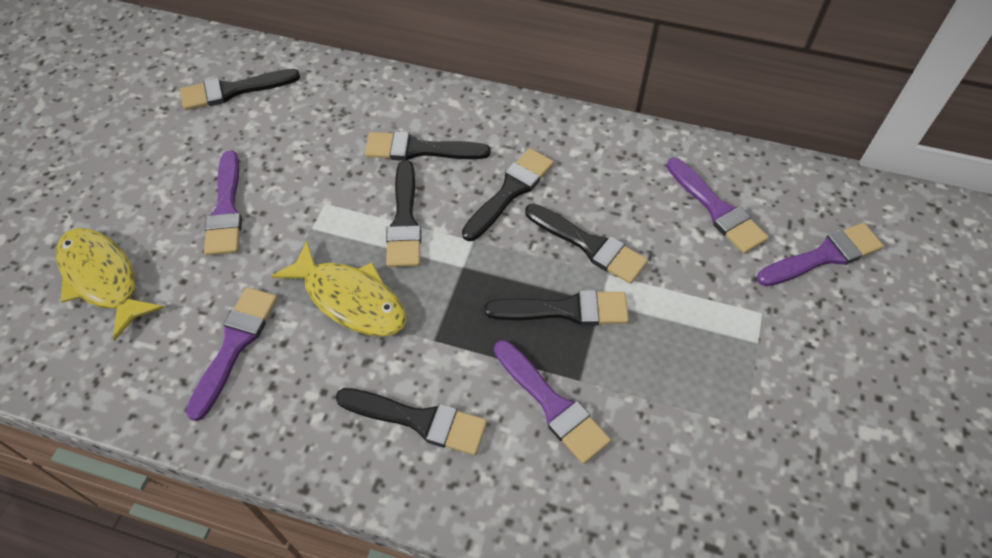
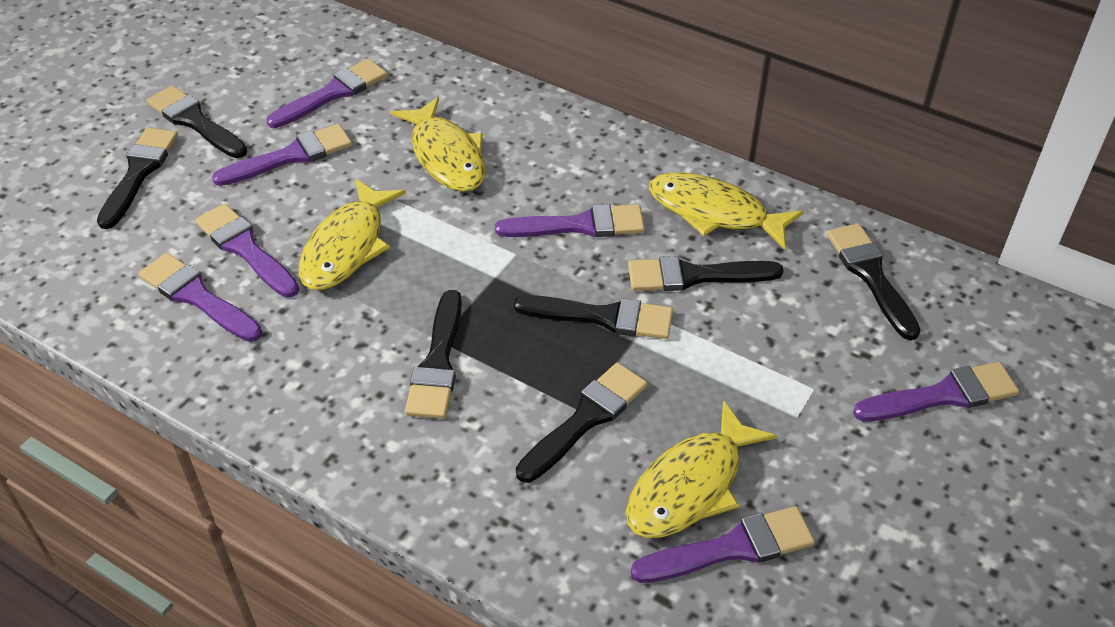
purple brush: [186,287,278,421] [204,150,242,255] [494,340,611,464] [666,157,768,254] [757,223,884,286] = 5 -> [139,253,262,342] [195,203,299,298] [212,124,352,186] [266,59,387,128] [495,204,645,237] [631,506,815,583] [853,362,1019,421] = 7
yellow fish: [56,228,164,341] [271,241,407,336] = 2 -> [299,179,406,290] [391,97,485,192] [626,400,777,538] [649,172,804,250] = 4

